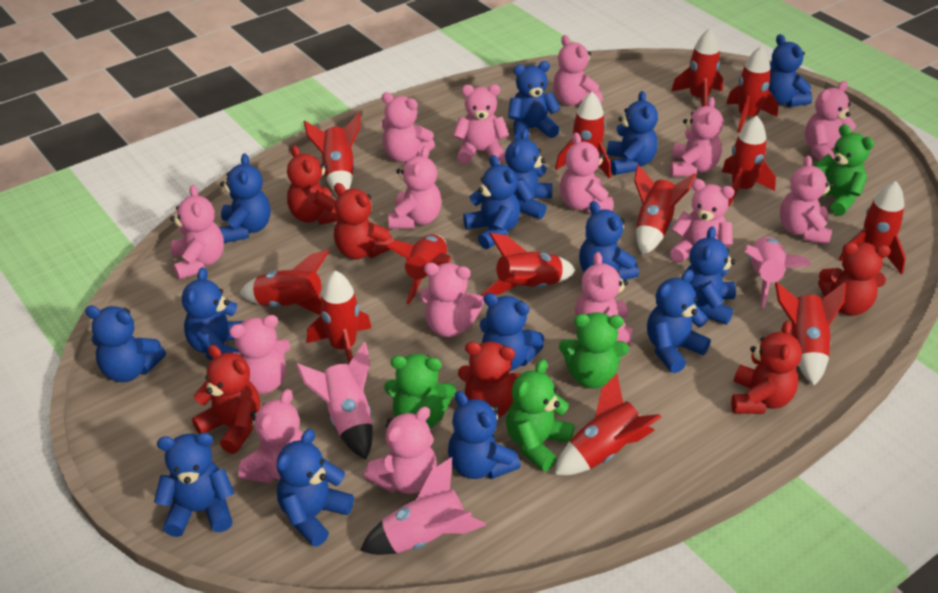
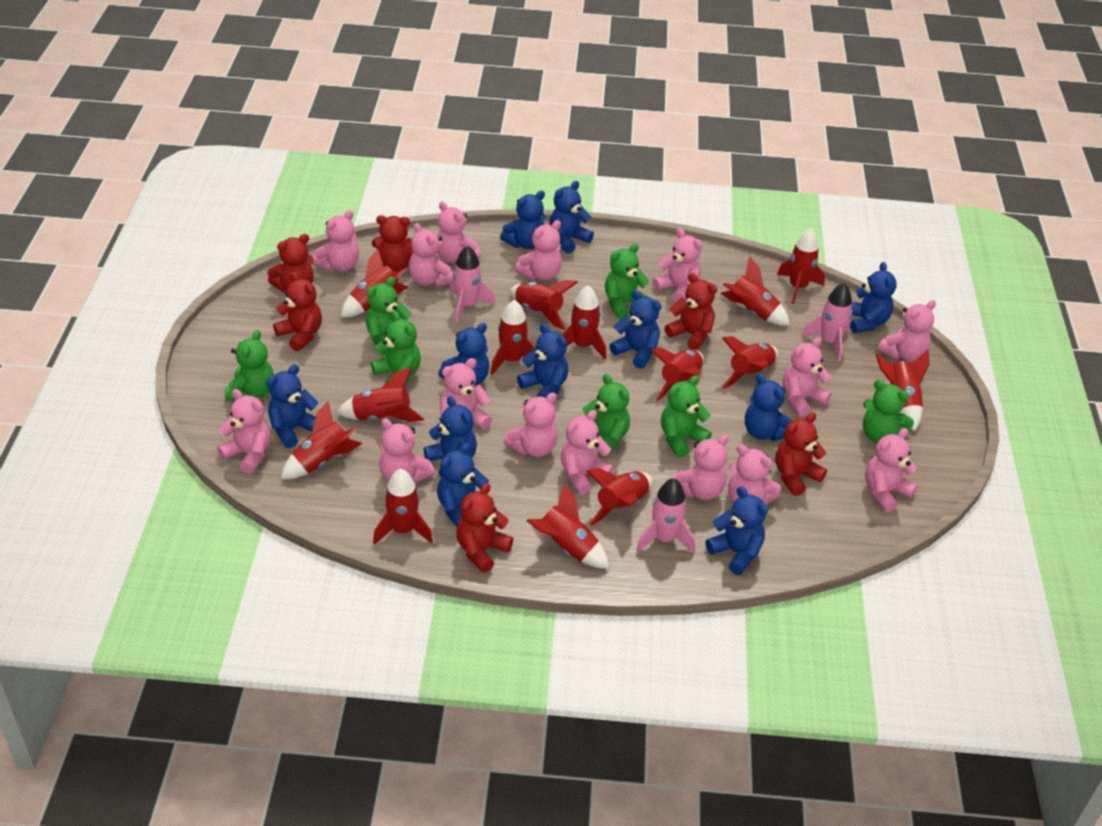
blue teddy bear: [85,306,166,382] [154,433,235,537] [182,267,243,360] [220,154,271,243] [277,429,354,547] [448,391,521,479] [463,155,520,249] [480,293,544,371] [505,129,552,219] [508,61,561,140] [579,201,639,280] [607,91,658,175] [647,270,711,373] [685,226,736,325] [769,34,812,107] = 15 -> [266,364,319,448] [424,396,477,477] [437,443,493,527] [438,323,490,386] [500,190,545,249] [517,323,568,398] [549,181,594,254] [609,290,661,369] [705,486,768,575] [745,373,792,441] [850,262,897,333] = 11
green teddy bear: [384,354,456,429] [506,359,575,471] [559,312,629,389] [813,124,874,216] = 4 -> [225,330,274,401] [366,277,412,356] [371,311,421,384] [583,374,630,457] [605,244,650,319] [661,376,712,458] [863,380,914,443] = 7
red rocket: [240,250,329,315] [304,112,360,196] [307,270,371,363] [386,234,451,304] [481,233,576,296] [554,374,662,475] [555,92,611,179] [634,165,696,255] [671,28,723,107] [722,116,776,206] [726,46,778,133] [775,282,846,386] [839,181,906,275] = 13 -> [281,401,362,479] [336,367,424,422] [341,249,408,317] [373,469,433,545] [490,300,535,375] [510,280,578,330] [527,483,609,569] [562,285,606,359] [587,468,652,526] [650,347,704,401] [720,257,790,326] [722,336,778,389] [777,229,825,304] [876,349,930,431] = 14

